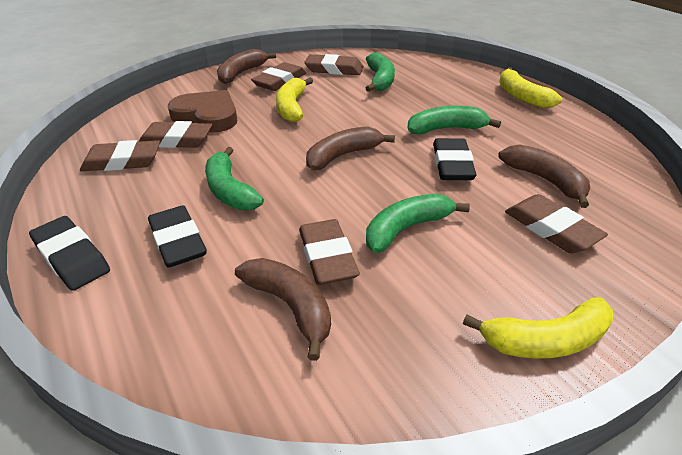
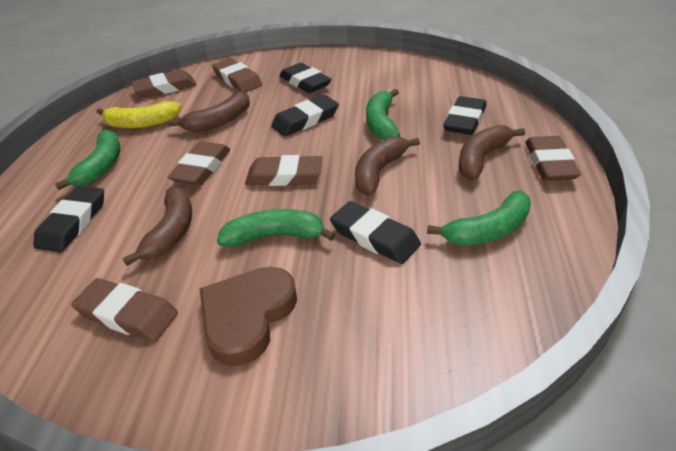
black eraser: [29,216,110,291] [148,205,207,268] [433,138,477,180] = 3 -> [34,186,104,252] [271,95,339,137] [280,63,332,93] [330,201,421,264] [443,96,487,135] = 5
yellow banana: [276,78,313,122] [463,297,613,359] [499,67,562,108] = 3 -> [97,101,182,128] = 1

